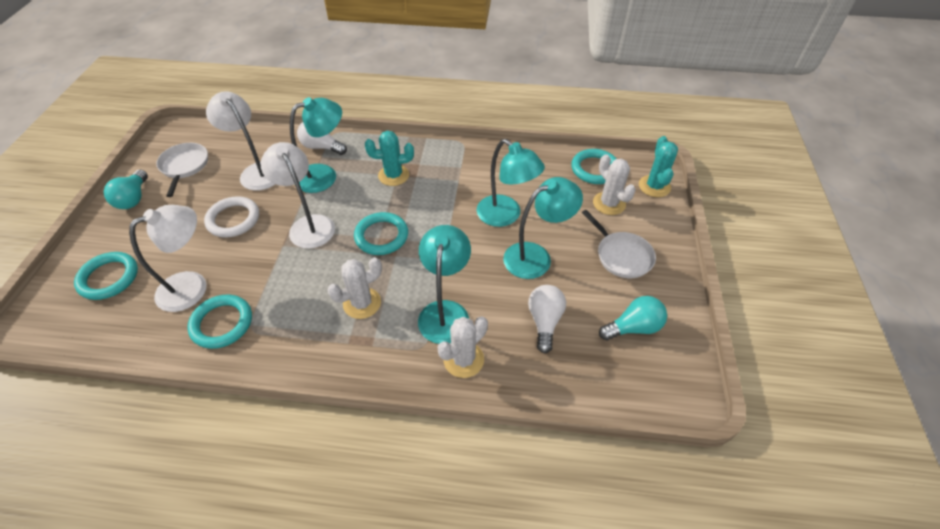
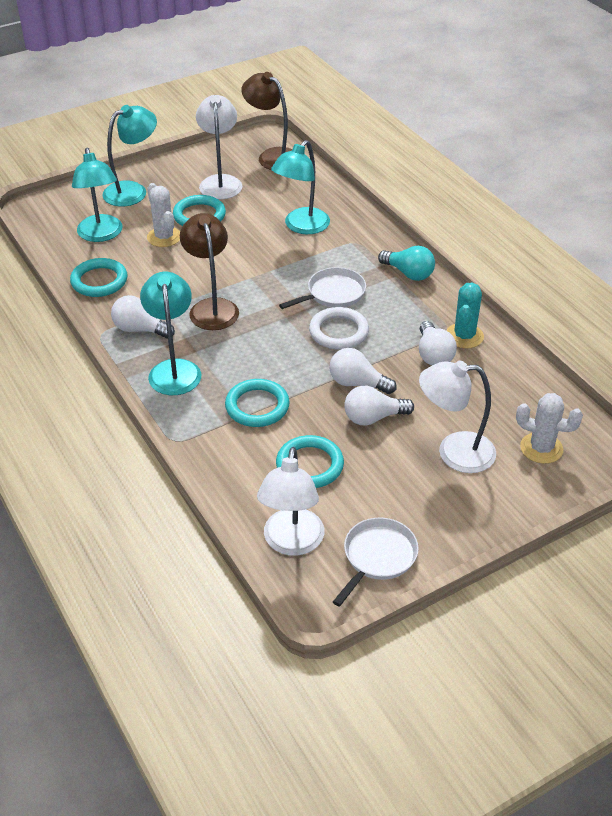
brown lamp: none = 0 -> [180,213,239,330] [241,72,292,170] = 2
turquoise cactus: [365,131,414,186] [639,136,678,197] = 2 -> [446,283,484,348] = 1
turquoise light bulb: [104,170,148,209] [599,296,667,341] = 2 -> [378,246,435,281] = 1
white cactus: [327,257,382,319] [437,316,488,378] [593,154,636,215] = 3 -> [147,183,180,247] [516,393,583,464] = 2
white light bulb: [297,122,347,155] [528,285,566,353] = 2 -> [111,295,175,339] [330,348,397,394] [344,386,414,425] [419,321,457,365] = 4

